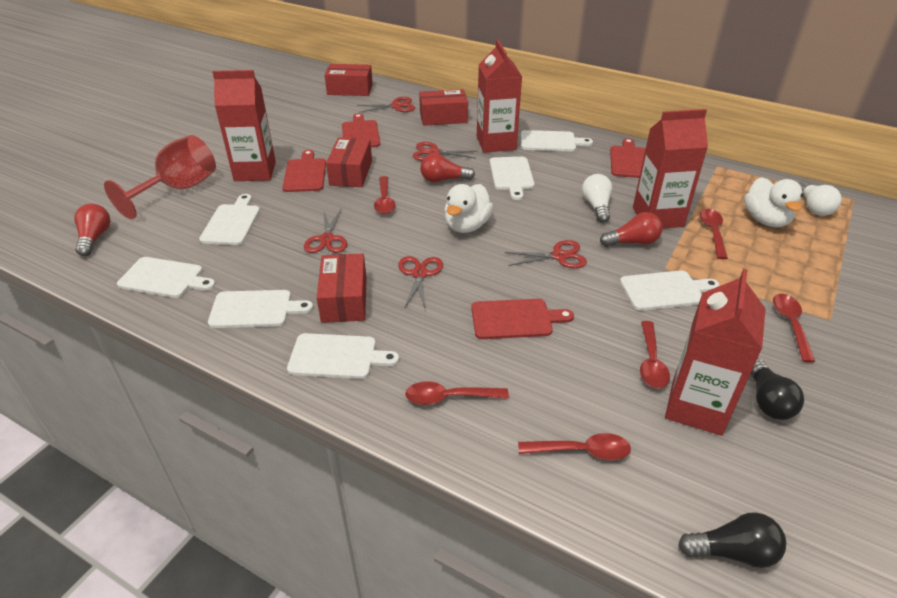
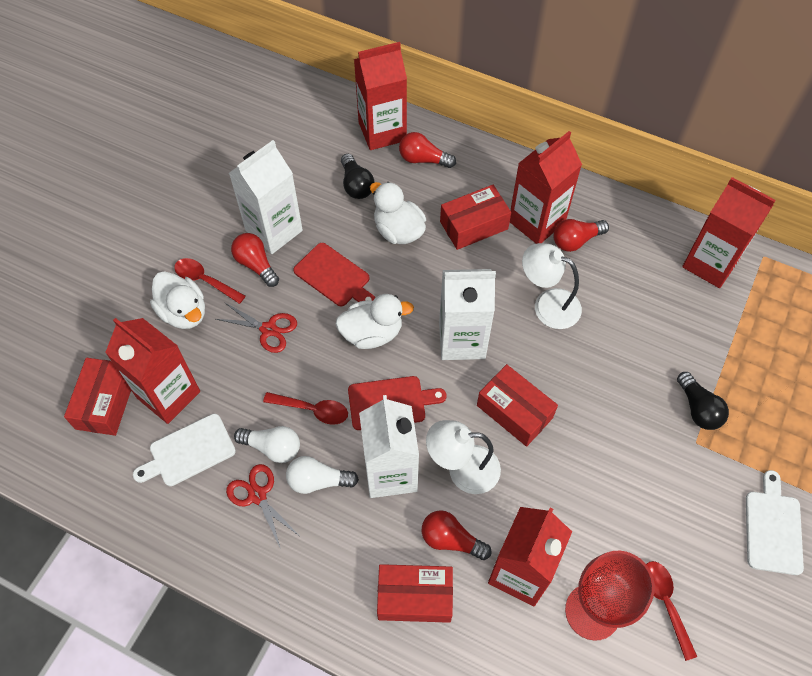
red carton: [212,70,276,181] [477,40,522,153] [633,109,708,229] [665,269,766,436] = 4 -> [105,318,200,424] [354,42,407,150] [488,507,572,606] [510,131,582,244] [682,177,776,288] = 5
red cutting board: [282,150,326,192] [342,113,380,147] [471,299,574,339] [610,138,646,178] = 4 -> [293,243,376,306] [348,376,446,430] = 2
red light bulb: [74,203,110,256] [420,153,475,183] [600,212,662,247] = 3 -> [231,233,279,287] [399,132,456,168] [421,510,492,560] [553,219,609,252] = 4
red scissors: [304,208,347,253] [357,97,415,113] [398,256,443,311] [413,142,477,161] [505,240,587,268] = 5 -> [216,302,297,353] [226,464,298,549] = 2
red spoon: [374,176,396,214] [405,381,509,405] [518,433,631,460] [640,321,670,389] [699,209,728,259] [773,294,815,363] = 6 -> [174,258,245,304] [263,392,348,425] [646,561,697,661] = 3
white carton: none = 0 -> [229,140,303,254] [359,395,419,498] [439,269,496,360] = 3
white cutting board: [117,257,215,298] [199,194,260,245] [208,290,313,328] [287,333,399,379] [490,157,535,200] [521,130,593,151] [620,270,719,311] = 7 -> [133,414,236,486] [746,470,804,575] = 2
white duck: [445,184,493,233] [744,177,803,227] = 2 -> [150,271,205,329] [335,294,414,349] [370,182,426,244] = 3
white lamp: none = 0 -> [426,420,501,494] [522,243,582,329] = 2

